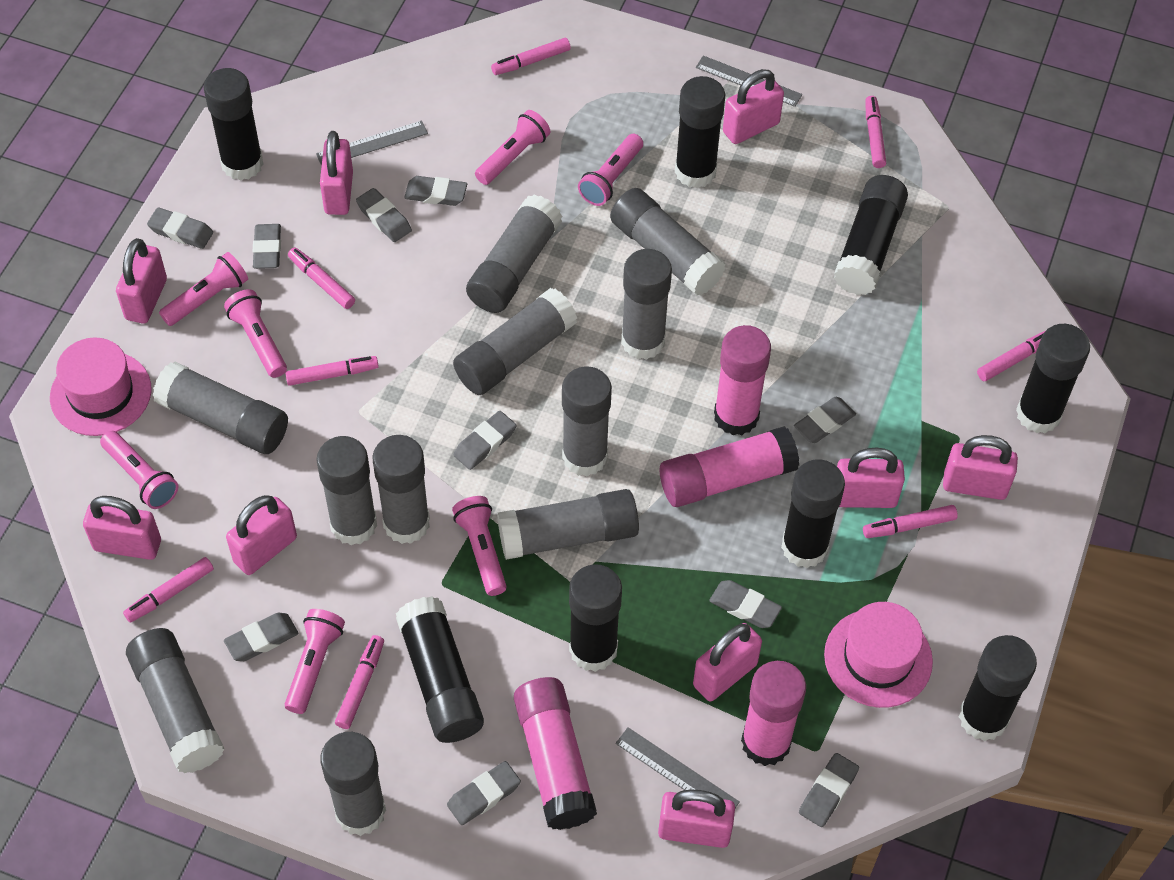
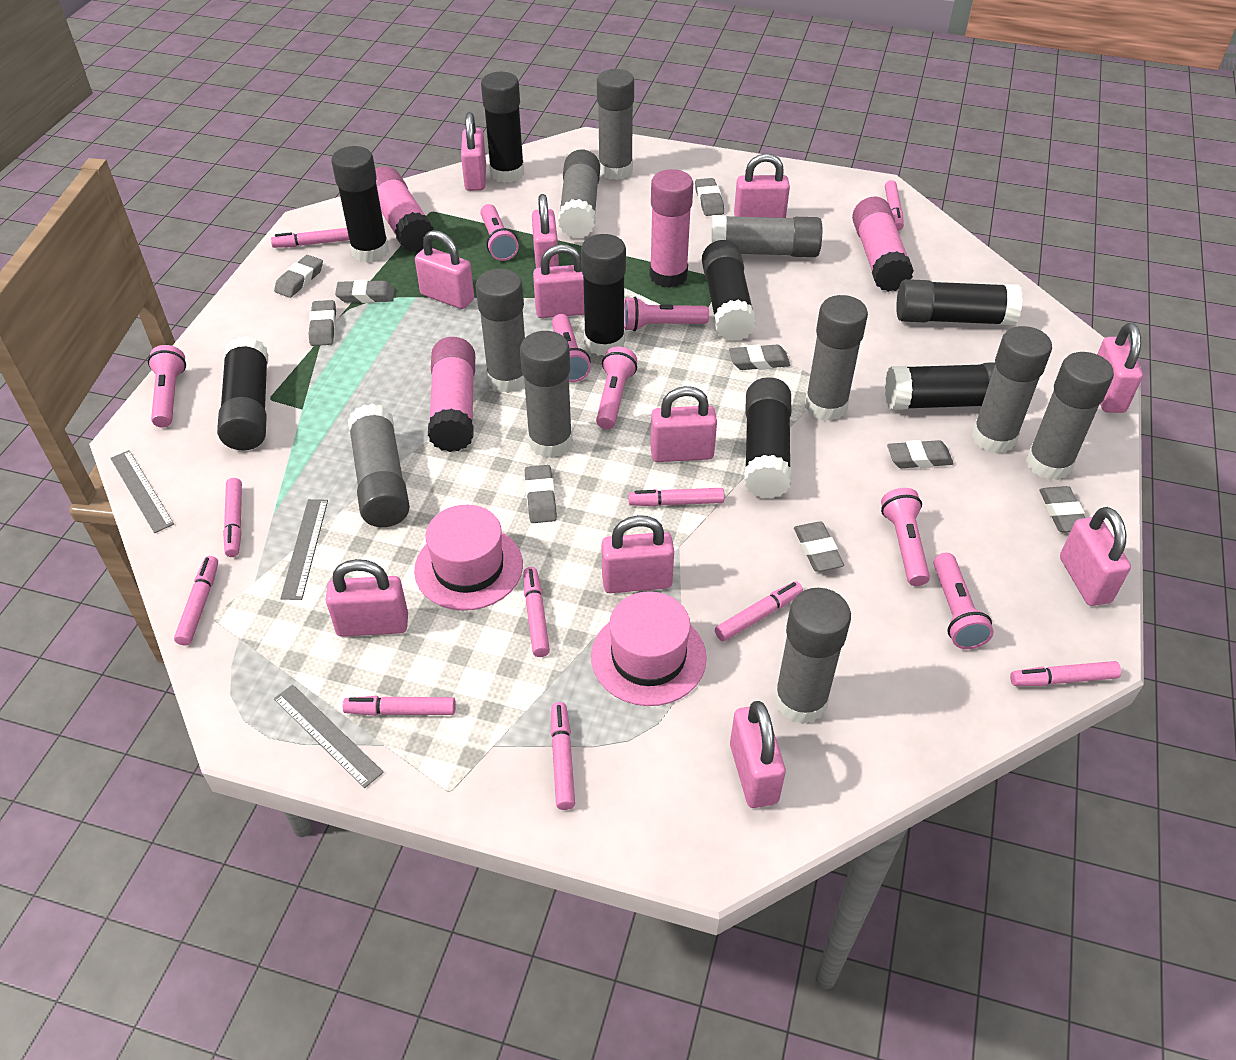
grey eraser: [147,207,213,249] [224,613,298,661] [253,224,281,269] [356,188,412,242] [404,176,467,206] [447,761,521,825] [454,411,517,470] [709,580,782,628] [794,397,856,443] [799,753,859,827] = 10 -> [274,255,323,298] [309,300,336,346] [335,280,395,303] [525,465,557,523] [695,178,724,216] [729,344,790,370] [794,521,844,572] [887,440,954,468] [1039,486,1085,532] = 9
grey glue stick: [126,628,225,773] [152,362,288,454] [316,436,377,545] [320,732,386,836] [372,435,430,544] [453,288,577,395] [466,195,563,313] [497,489,639,560] [562,366,612,476] [610,188,726,296] [621,249,672,360] = 11 -> [348,403,410,527] [476,269,525,393] [520,331,573,458] [558,150,600,238] [597,69,634,180] [711,215,822,257] [774,588,851,724] [805,295,868,421] [972,326,1052,453] [1026,352,1114,480] = 10
pink marker: [123,557,214,622] [285,356,379,386] [288,247,355,309] [335,635,384,729] [491,38,571,75] [863,505,958,538] [865,96,886,168] [977,331,1045,381] = 8 -> [174,556,218,646] [223,478,242,557] [271,228,349,248] [342,696,456,716] [524,567,550,657] [551,702,575,810] [628,488,724,506] [715,581,803,641] [885,180,904,231] [1010,661,1121,686] = 10
pink padlock: [83,496,161,560] [116,238,167,324] [226,495,297,575] [320,131,353,215] [658,789,735,848] [693,623,762,702] [723,69,784,144] [837,448,905,508] [943,435,1018,500] = 9 -> [326,559,408,637] [415,230,474,309] [461,112,486,191] [532,194,559,268] [533,244,584,318] [601,515,674,593] [650,386,717,462] [730,701,786,808] [734,153,790,218] [1060,507,1131,606] [1097,323,1143,413] = 11

